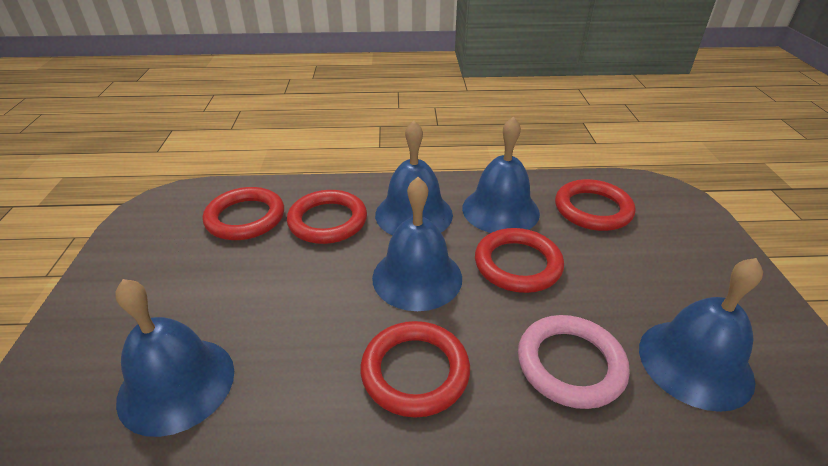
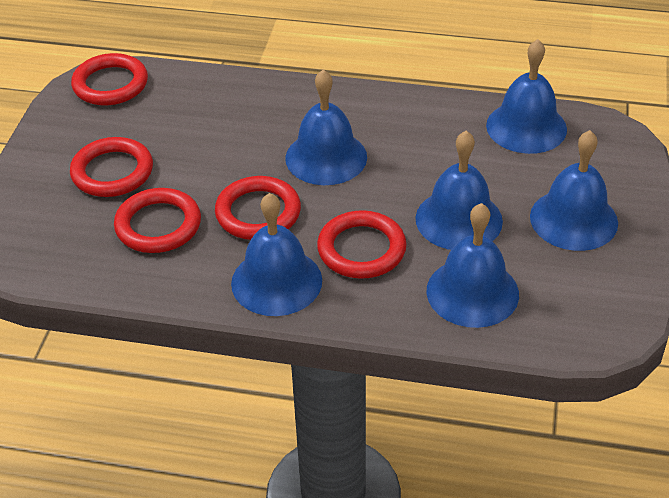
blue bell: [115,279,234,437] [372,177,462,311] [375,120,453,235] [462,116,540,233] [639,258,763,412] = 5 -> [231,193,322,316] [285,69,367,185] [415,131,503,250] [426,203,519,328] [486,39,567,154] [530,130,618,251] = 6
pink ring: [518,315,630,409] = 1 -> none = 0

